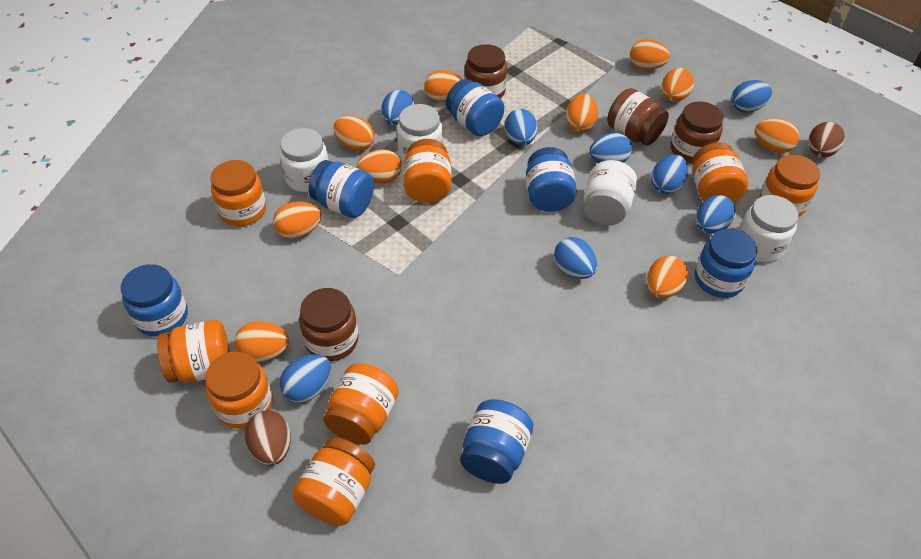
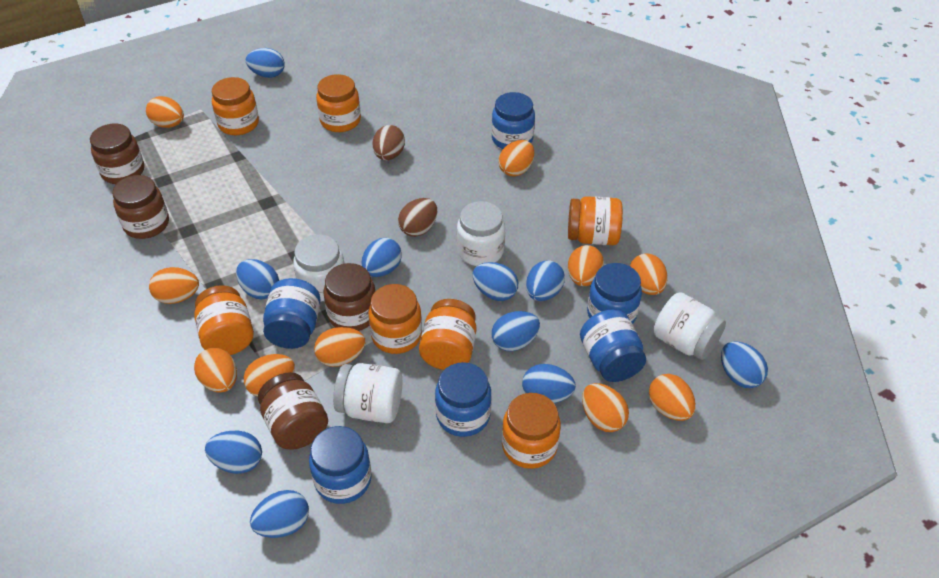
blue egg: [279,354,331,403] [381,90,414,125] [505,109,537,146] [554,237,597,279] [589,133,632,163] [651,154,688,194] [696,195,736,234] [731,80,772,113] = 8 -> [205,431,262,474] [236,259,279,299] [246,48,285,78] [250,490,309,538] [361,238,402,277] [473,262,518,301] [492,311,540,351] [522,364,576,403] [526,260,565,301] [721,341,768,388] = 10
orange jar: [157,320,230,383] [205,352,273,429] [211,160,266,226] [293,437,375,526] [323,363,399,445] [404,139,451,203] [692,142,748,203] [759,155,820,217] = 8 -> [194,285,254,355] [212,77,259,135] [316,74,361,132] [368,284,422,354] [419,299,476,370] [502,393,561,469] [568,196,623,245] = 7

